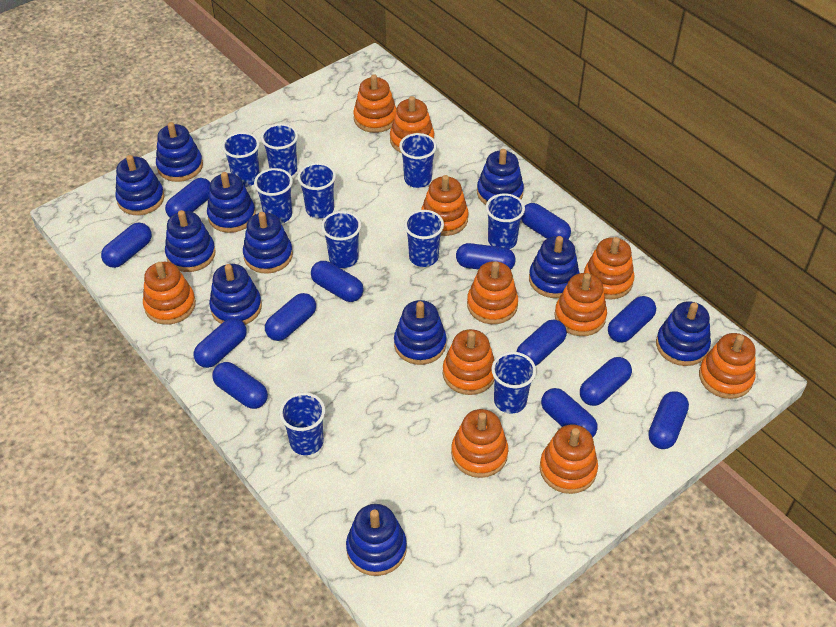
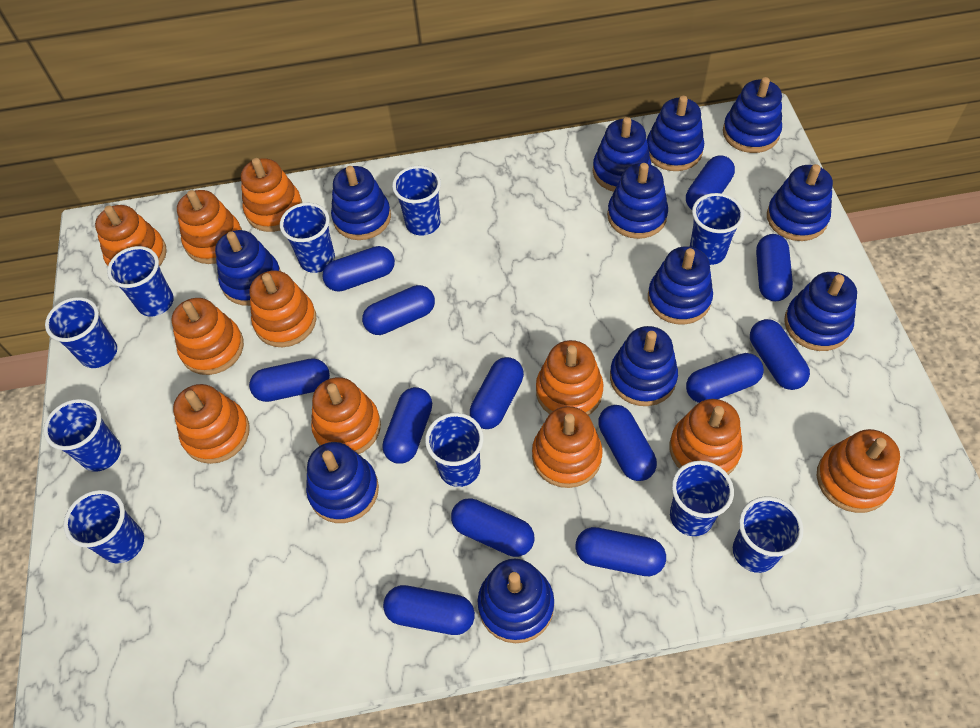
blue stacking toy: [115,155,164,215] [156,122,203,182] [165,210,216,272] [207,172,255,233] [209,264,262,325] [243,212,293,274] [346,504,407,576] [394,300,447,365] [477,149,524,205] [529,236,579,298] [656,301,711,366] = 11 -> [215,230,281,306] [306,442,379,523] [331,166,391,240] [477,559,554,643] [593,117,651,192] [607,163,668,239] [610,326,678,406] [647,96,704,171] [648,246,713,325] [723,77,782,153] [767,164,833,241] [784,272,857,351] = 12

